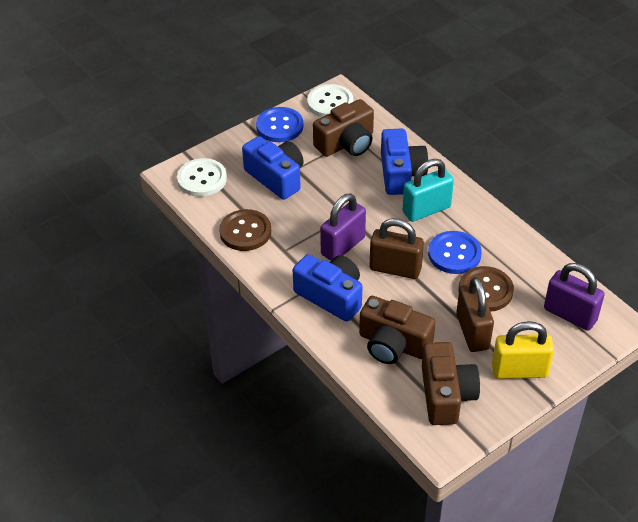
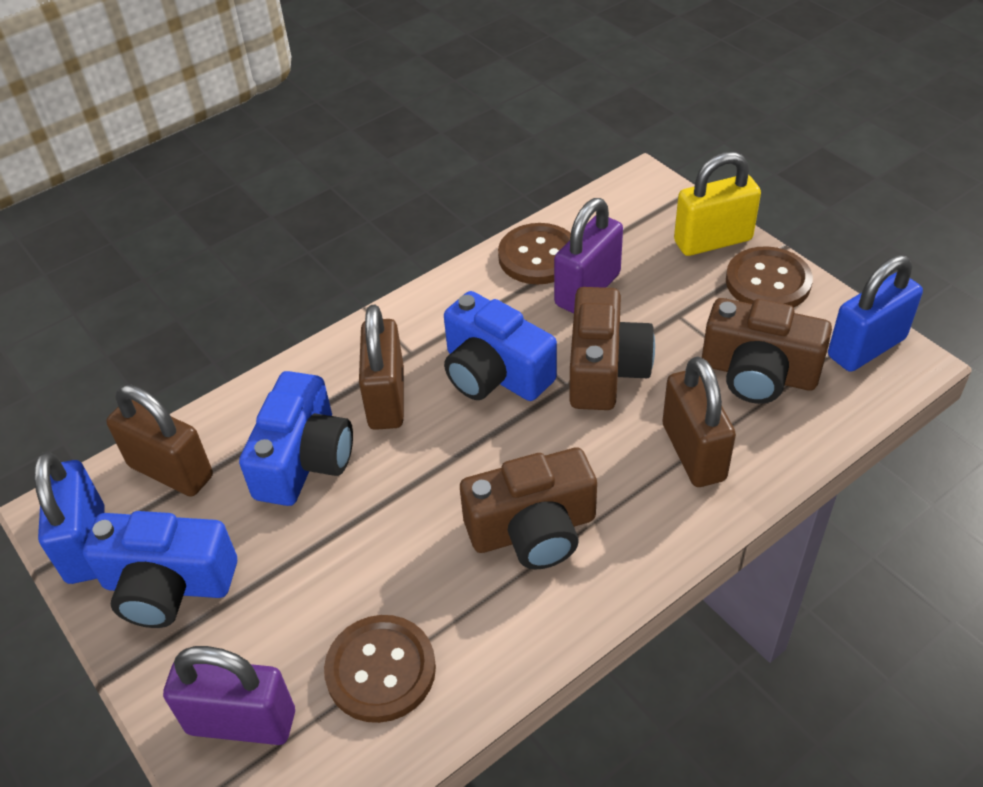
blue button: [256,107,303,142] [428,231,482,274] = 2 -> none = 0
blue padlock: none = 0 -> [34,452,104,584] [828,255,923,372] = 2
brown button: [219,209,271,251] [459,266,514,312] = 2 -> [324,615,436,723] [498,223,571,284] [726,246,813,307] = 3
brown padlock: [370,218,424,279] [456,277,494,352] = 2 -> [106,384,213,497] [359,305,404,430] [662,356,736,487] = 3
turquoise padlock: [403,159,454,222] = 1 -> none = 0
white button: [177,158,227,197] [307,84,353,117] = 2 -> none = 0

